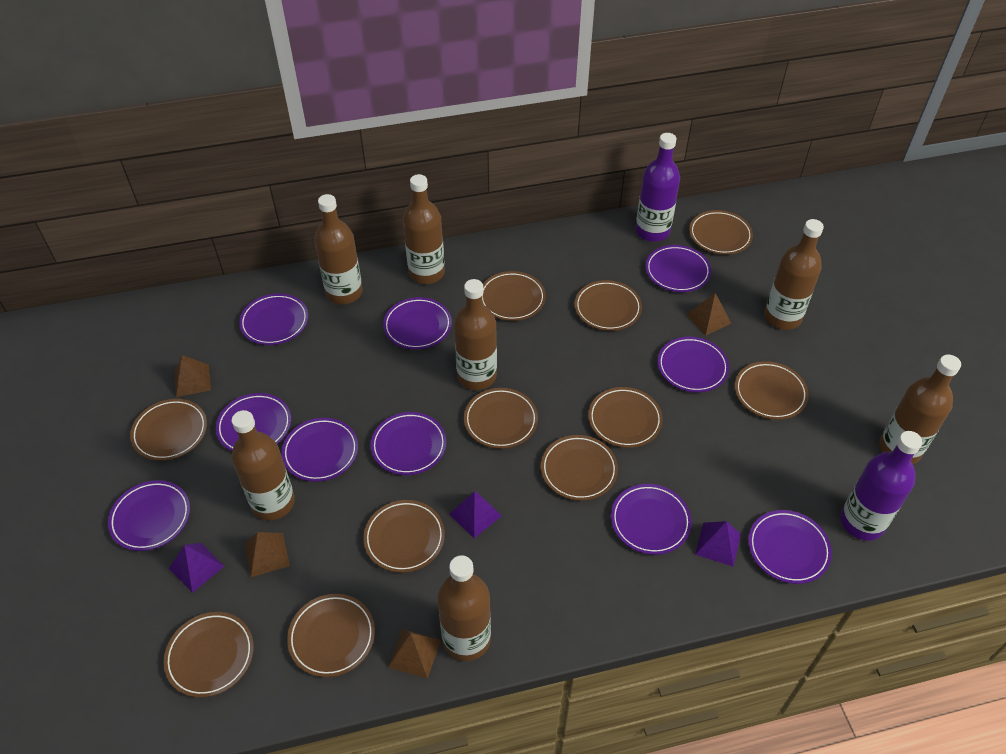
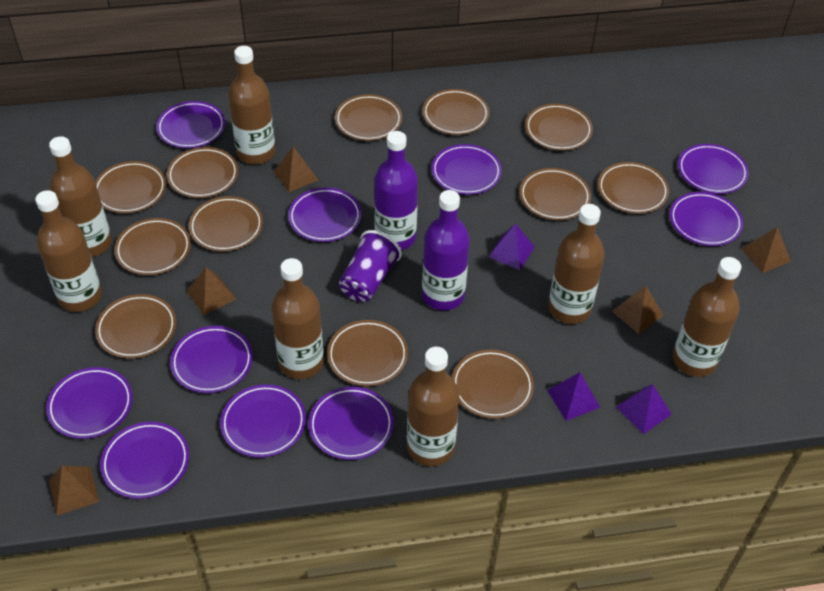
brown plate: [130,399,207,461] [164,612,254,698] [287,594,375,677] [363,500,445,573] [464,388,538,449] [482,271,546,321] [541,435,618,501] [574,280,642,331] [588,387,663,448] [689,210,753,255] [735,361,808,420] = 11 -> [95,161,166,213] [95,294,176,359] [114,218,191,275] [167,147,238,198] [189,196,263,252] [327,320,408,386] [335,94,402,141] [422,89,490,135] [452,349,534,419] [520,168,591,220] [525,104,593,151] [598,162,669,214] = 12
brown pyramid: [175,355,211,397] [245,532,290,577] [388,629,441,679] [686,293,731,336] = 4 -> [49,466,99,516] [186,267,236,315] [273,147,318,192] [612,286,664,334] [741,227,791,273] = 5
purple cup: none = 0 -> [339,230,402,302] = 1

